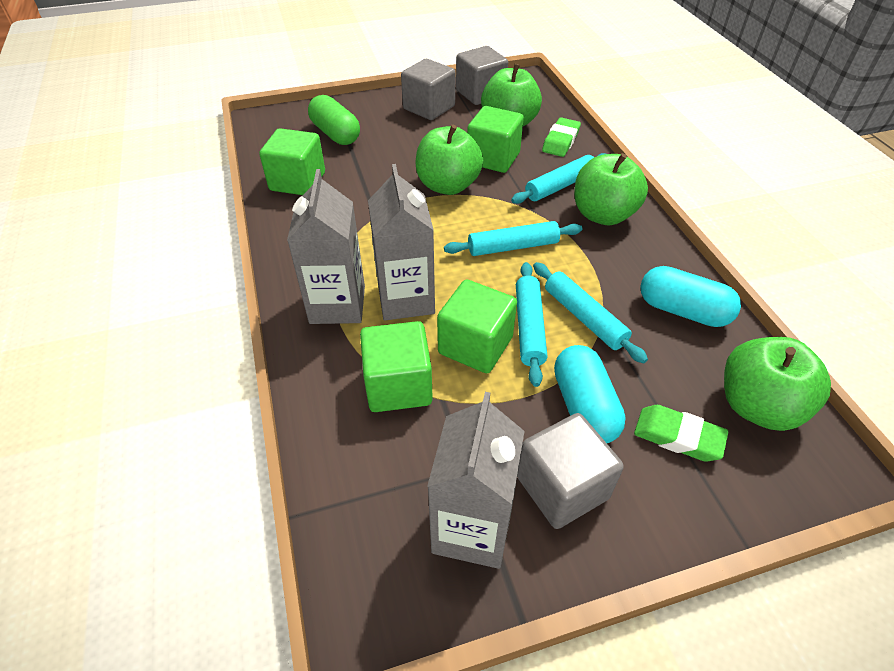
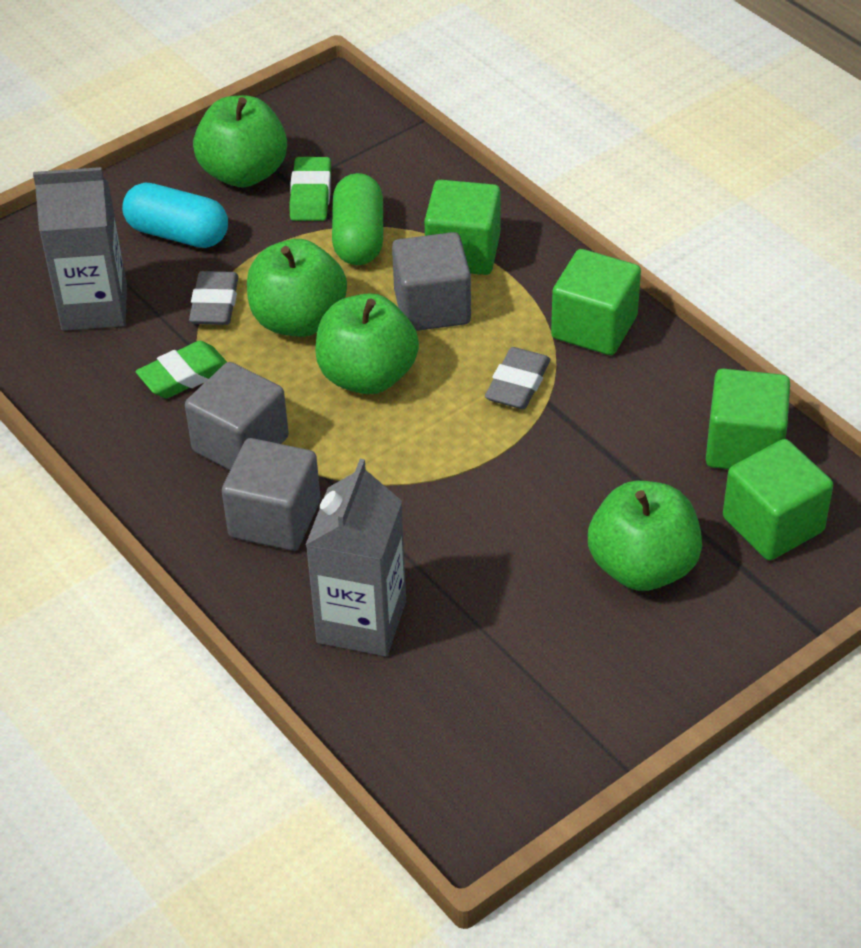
grey carton: [287,169,365,324] [368,164,435,320] [427,392,524,569] = 3 -> [33,167,127,331] [306,459,406,656] = 2
grey eraser: none = 0 -> [189,271,239,325] [485,347,551,409] = 2
turquoise capsule: [554,345,626,443] [640,266,741,327] = 2 -> [122,183,228,248] = 1
turquoise rolling pin: [444,221,582,256] [511,153,605,204] [516,262,547,387] [533,262,648,363] = 4 -> none = 0

